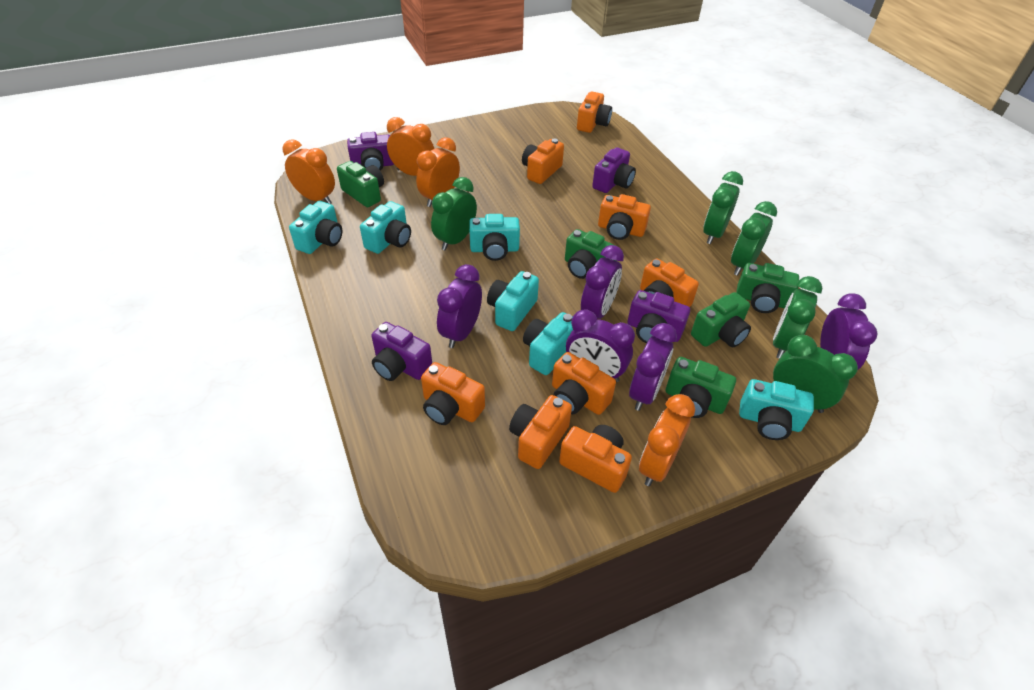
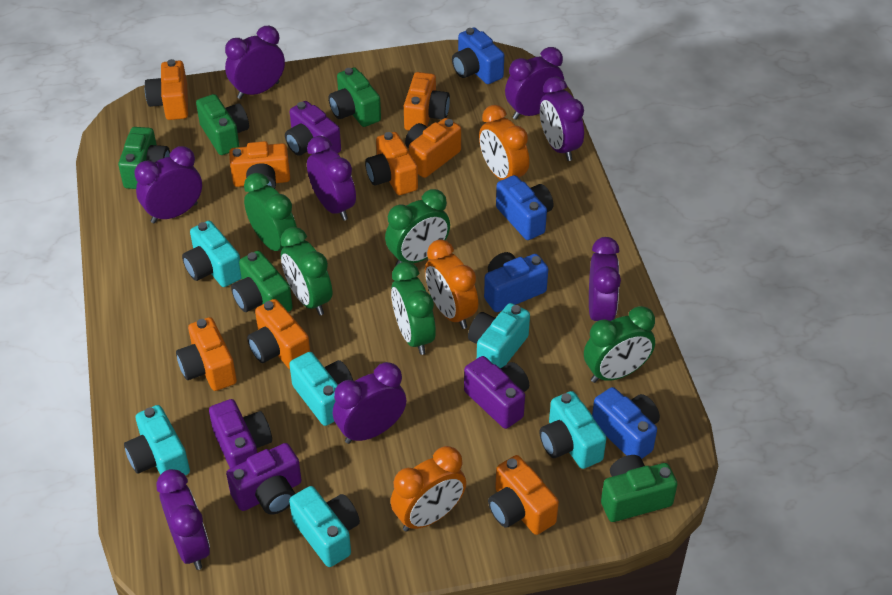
blue camera: none = 0 -> [452,27,504,84] [484,252,548,312] [496,175,553,240] [592,387,660,459] = 4
orange clock: [283,139,335,204] [387,117,435,176] [416,137,460,207] [639,394,695,486] = 4 -> [390,446,466,532] [425,239,478,329] [479,105,529,180] = 3
purple clock: [437,264,482,348] [566,309,635,382] [581,245,624,319] [629,323,677,411] [820,293,878,370] = 5 -> [135,146,202,223] [156,469,210,570] [225,26,285,99] [307,136,356,221] [333,362,406,444] [505,47,564,120] [539,77,584,161] [589,237,621,321] = 8

